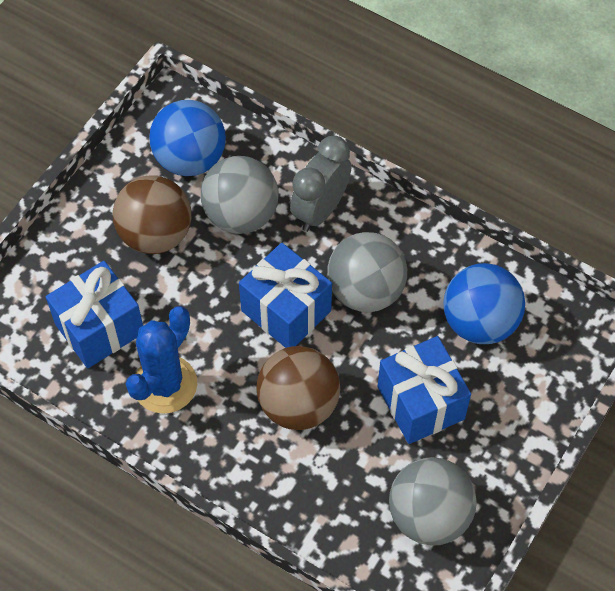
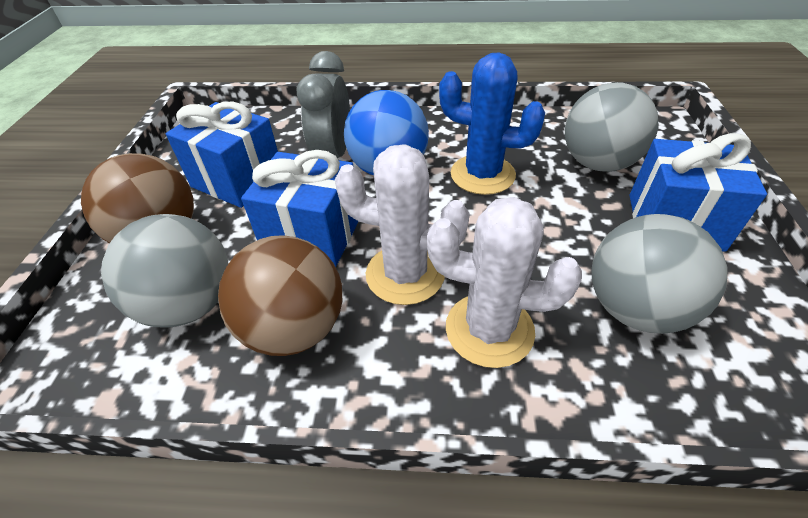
blue ball: [149,100,226,176] [443,263,525,344] = 2 -> [344,90,429,175] = 1
white cactus: none = 0 -> [335,144,470,305] [427,197,582,368] = 2

